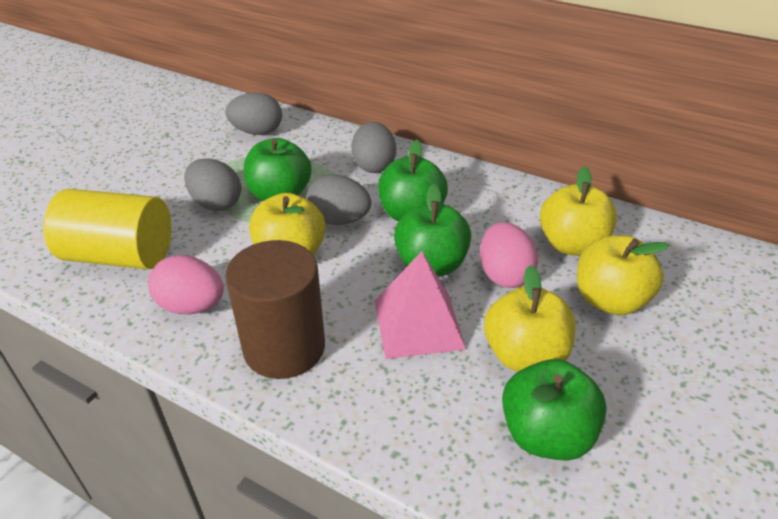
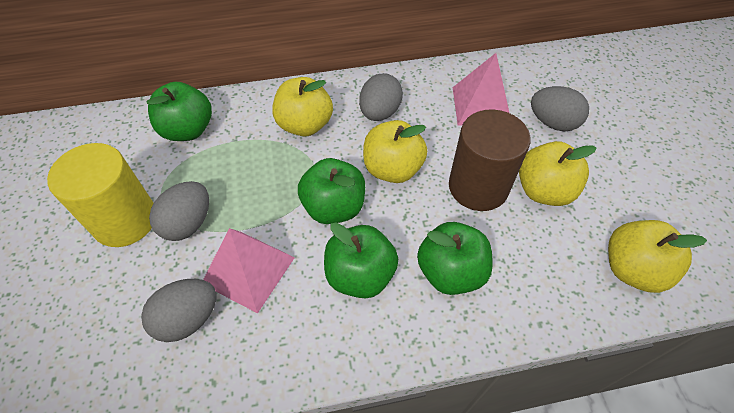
pink egg: [148,255,224,314] [480,222,538,288] = 2 -> none = 0
pink pyramid: [375,251,466,359] = 1 -> [203,228,295,313] [453,53,509,126] = 2

